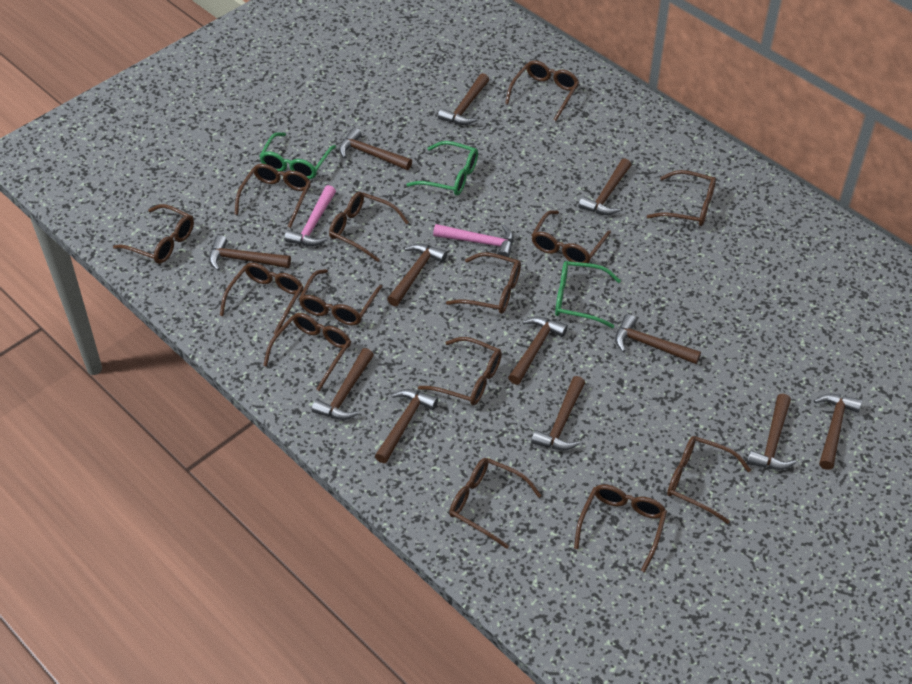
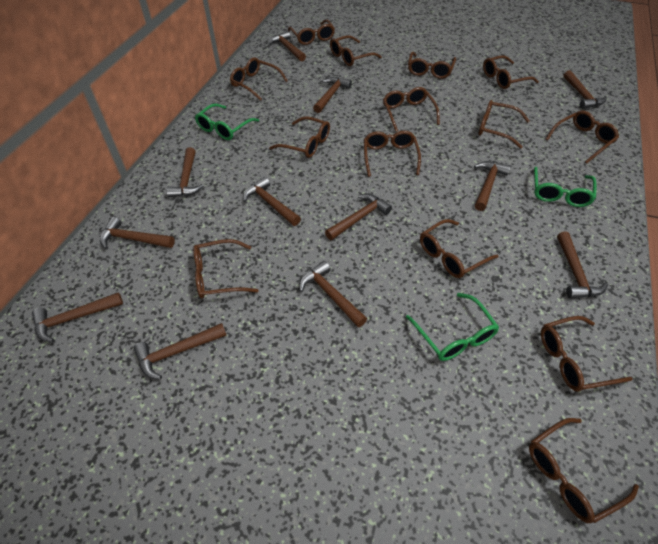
pink hammer: [284,185,336,246] [433,224,514,257] = 2 -> none = 0

